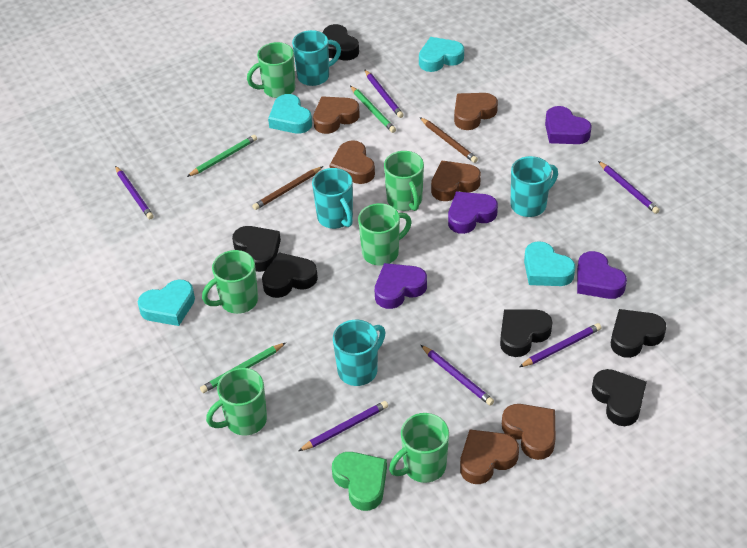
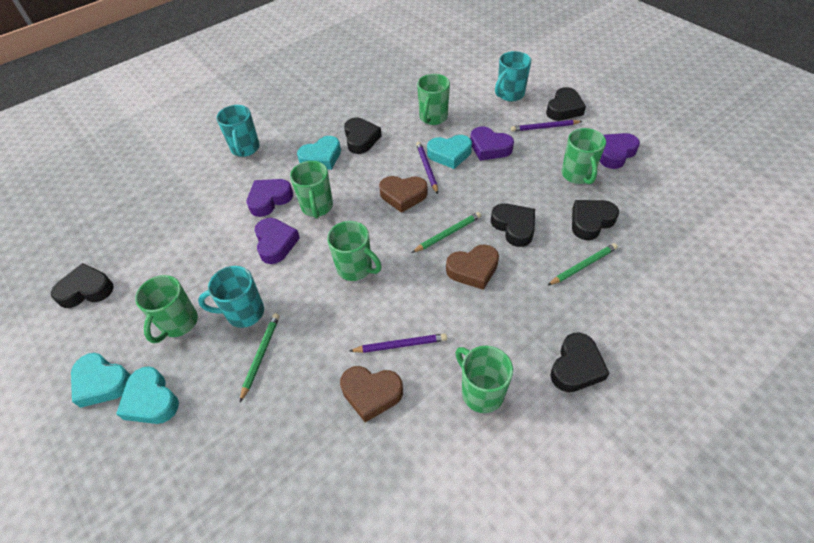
brown heart: [313,96,360,134] [329,140,375,184] [431,161,481,201] [454,93,498,130] [460,430,519,484] [502,404,556,460] = 6 -> [340,366,403,423] [379,176,427,213] [446,244,499,290] = 3
brown pencil: [252,166,323,210] [420,117,478,163] = 2 -> none = 0
green heart: [332,452,387,511] = 1 -> none = 0
purple pencil: [115,166,154,219] [298,401,388,451] [364,69,404,118] [421,345,494,406] [519,323,601,367] [598,161,660,214] = 6 -> [350,333,447,353] [416,142,438,194] [511,120,583,132] = 3
turquoise mug: [292,30,341,86] [312,168,353,229] [333,320,386,386] [510,156,558,217] = 4 -> [198,266,264,328] [216,105,260,157] [495,51,531,101] = 3

